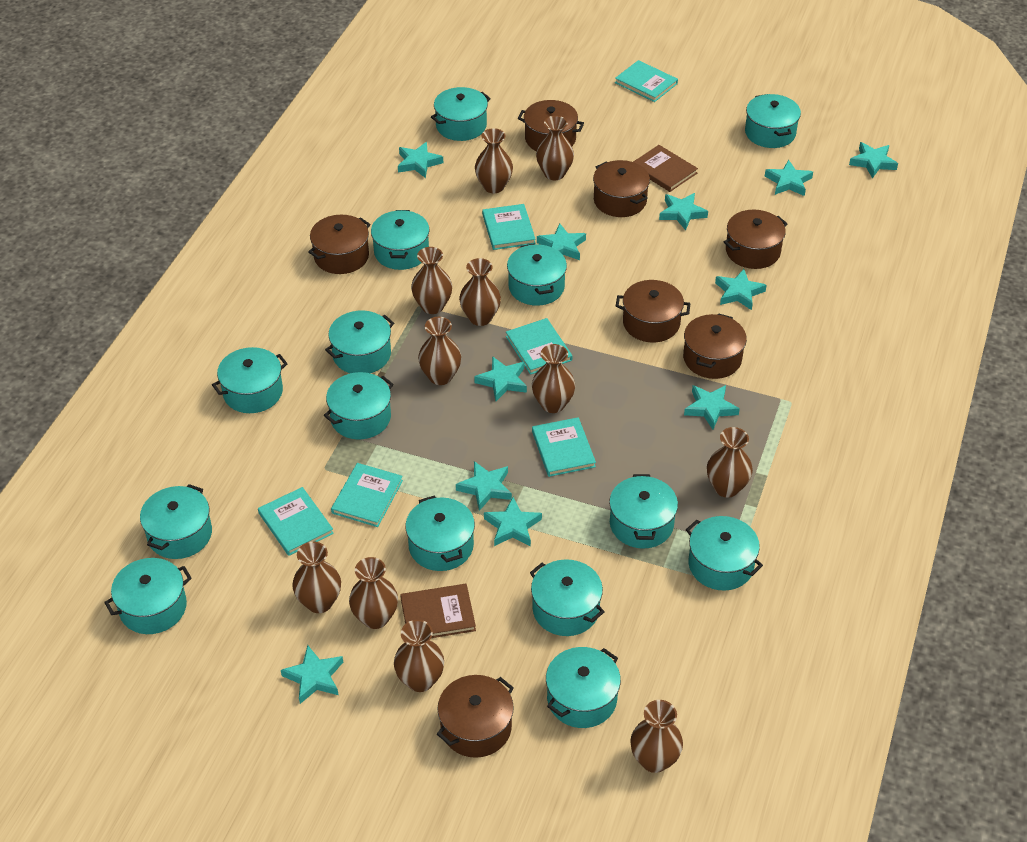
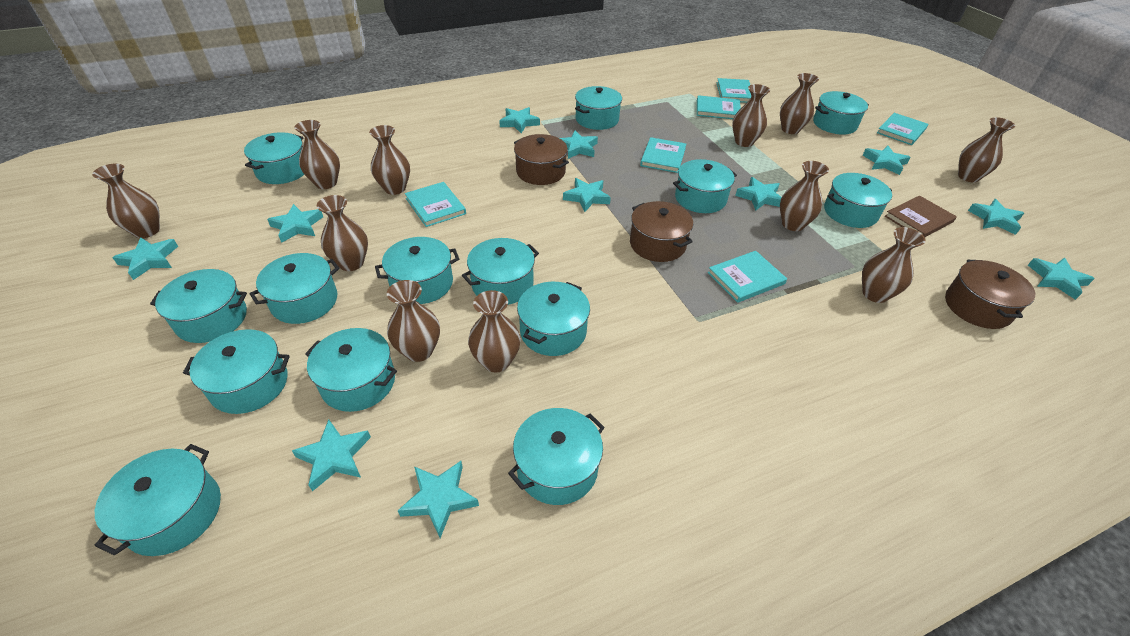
brown book: [400,584,476,638] [633,145,698,192] = 2 -> [885,196,957,237] = 1
brown pot: [308,215,371,274] [437,675,514,758] [518,100,584,151] [593,160,650,217] [616,280,691,343] [683,313,747,379] [724,210,787,269] = 7 -> [514,134,569,185] [630,201,693,262] [945,260,1035,329] = 3

